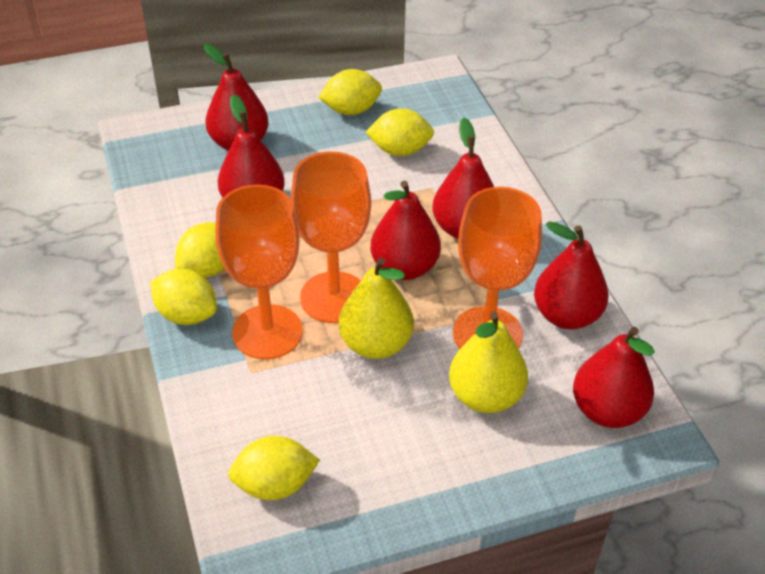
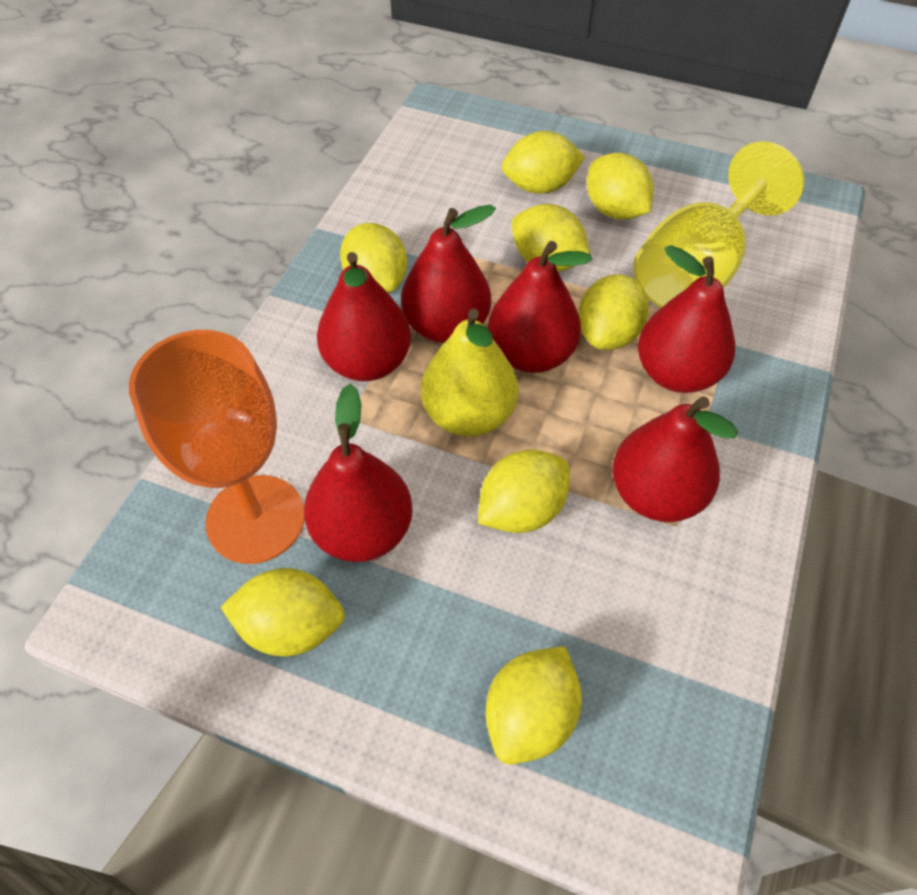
orange goblet: [216,184,303,360] [291,151,371,323] [453,187,542,349] = 3 -> [129,330,304,564] = 1
yellow goblet: none = 0 -> [633,141,804,308] = 1
yellow lemon: [150,269,217,325] [175,222,225,278] [228,436,320,500] [318,69,382,115] [366,108,434,156] = 5 -> [220,568,345,657] [340,223,407,293] [478,450,570,533] [486,646,582,765] [502,131,585,194] [512,204,590,271] [578,274,649,350] [587,153,653,220] = 8
yellow pear: [339,258,414,359] [449,311,528,413] = 2 -> [421,309,519,437] = 1

